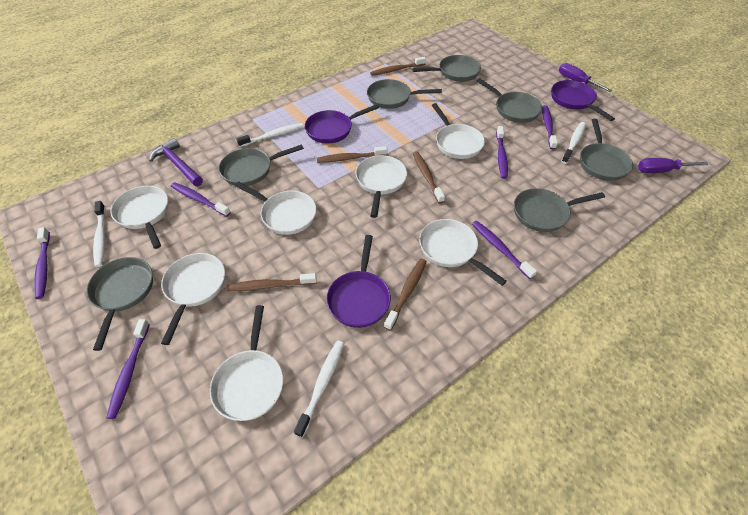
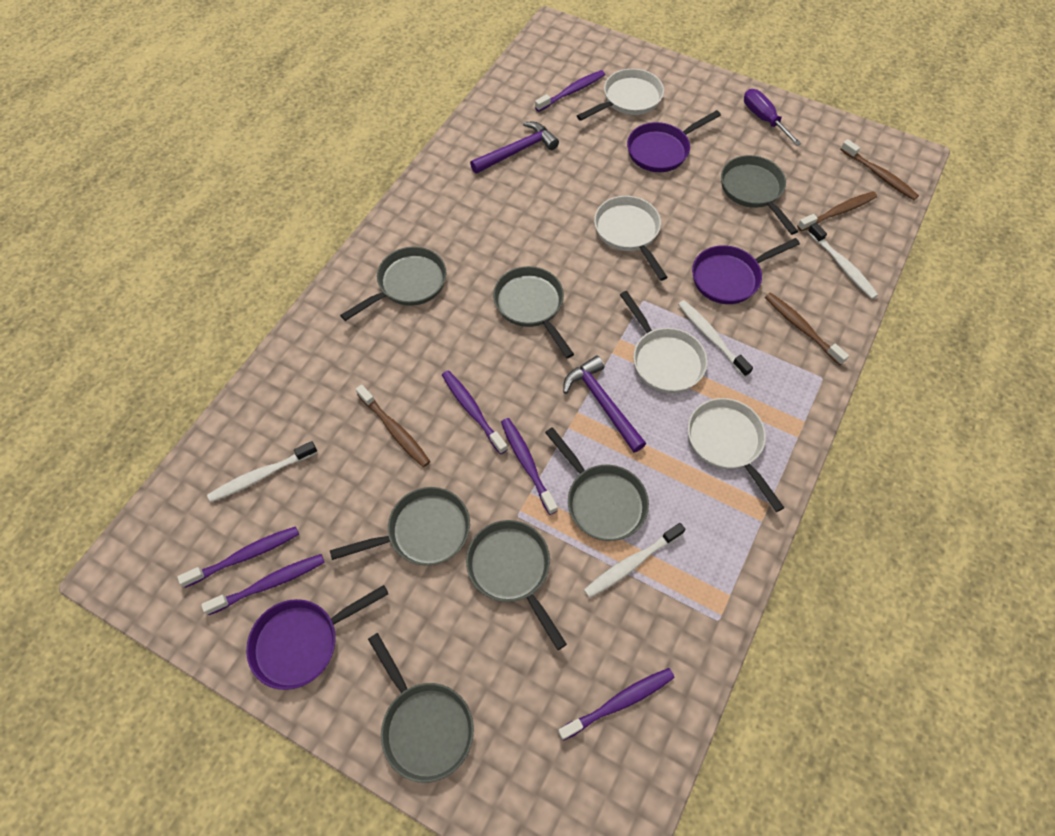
brown toothbrush: [227,273,317,291] [317,146,387,163] [370,57,426,76] [384,259,427,331] [413,152,445,203] = 5 -> [356,385,430,467] [765,292,849,365] [797,192,877,231] [840,139,919,200] = 4
purple hammer: [149,138,203,186] = 1 -> [470,122,559,174] [563,356,646,453] = 2
purple screwdriver: [559,63,612,92] [638,158,709,173] = 2 -> [744,89,802,146] = 1
white pan: [110,186,168,249] [161,253,225,345] [210,305,284,421] [235,181,316,235] [355,155,407,218] [419,219,507,286] [432,103,485,159] = 7 -> [577,69,664,121] [594,196,668,281] [620,291,707,393] [688,398,784,512] = 4

